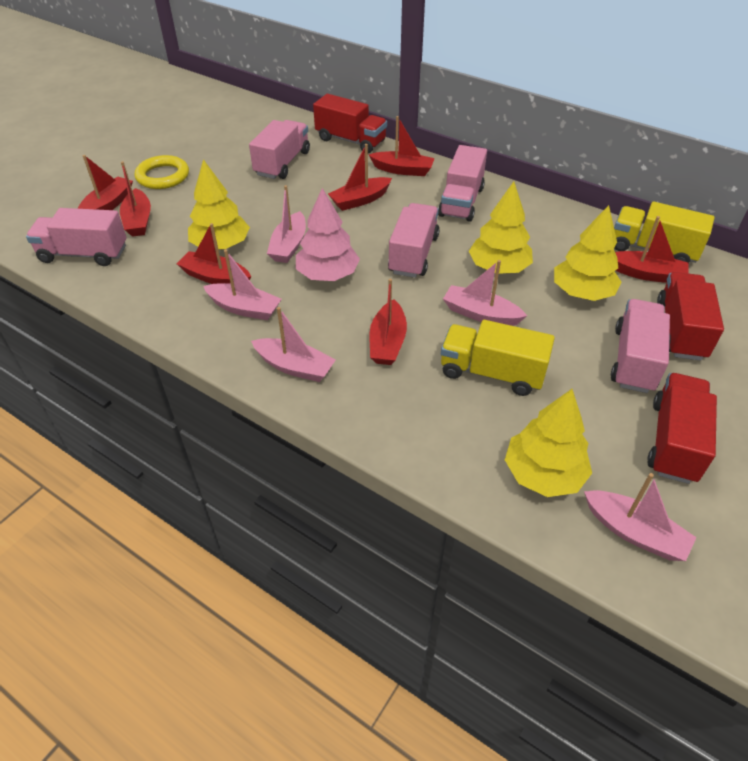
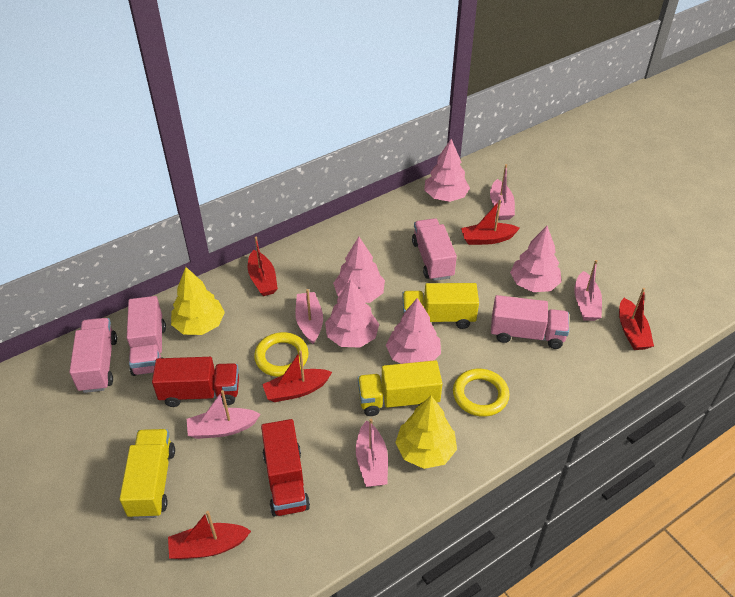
pink tree: [296,188,360,281] = 1 -> [325,279,379,347] [333,237,385,303] [386,298,441,364] [424,139,470,202] [510,226,562,292] = 5
pink truck: [26,208,127,266] [249,120,310,179] [388,203,440,278] [438,145,487,222] [611,299,670,393] = 5 -> [69,318,117,393] [127,296,166,376] [412,218,457,281] [491,295,569,349] = 4
red boat: [78,155,133,210] [120,161,151,237] [177,223,251,284] [328,144,392,211] [368,116,435,176] [370,279,407,365] [615,216,689,283] = 7 -> [168,511,251,559] [248,237,278,296] [262,350,332,402] [461,200,520,245] [619,288,654,350] = 5
red truck: [313,94,387,153] [647,373,717,484] [657,272,724,361] = 3 -> [152,357,239,407] [261,419,310,517] = 2
yellow ring: [135,155,189,189] = 1 -> [254,332,309,377] [453,369,510,417] = 2
yellow tree: [188,159,250,250] [469,182,533,274] [505,389,592,497] [554,205,621,301] = 4 -> [171,267,225,335] [395,396,457,469] = 2
yellow truck: [441,320,555,396] [614,202,715,263] = 2 -> [120,429,175,519] [358,360,443,416] [402,283,479,329] = 3

